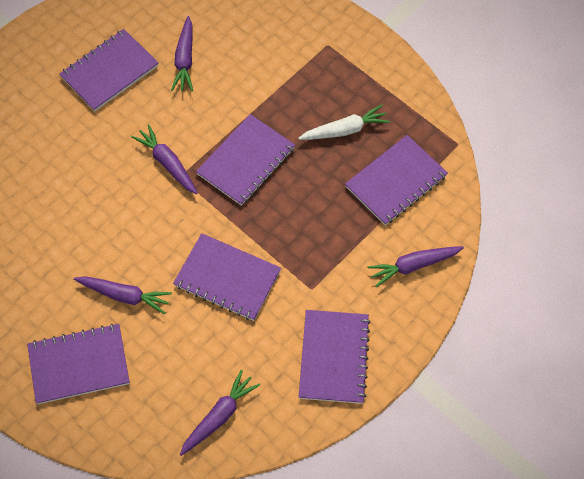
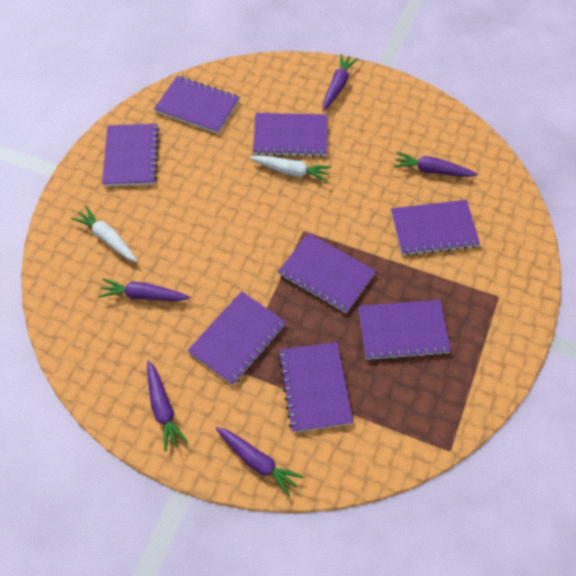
purple notebook: [27,324,130,404] [59,29,159,111] [173,233,281,321] [196,114,295,206] [299,310,371,404] [345,135,448,225] = 6 -> [102,124,159,186] [154,76,240,134] [187,291,286,385] [253,113,328,157] [278,233,376,313] [278,342,353,432] [358,300,451,361] [391,200,480,256] = 8
white carrot: [298,105,390,140] = 1 -> [71,206,138,262] [249,155,332,182] = 2

